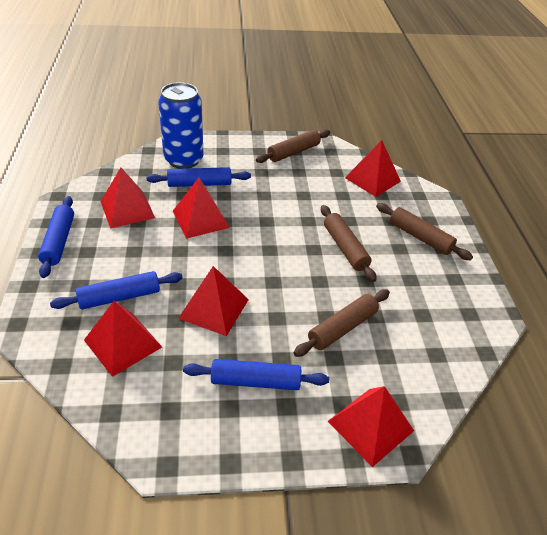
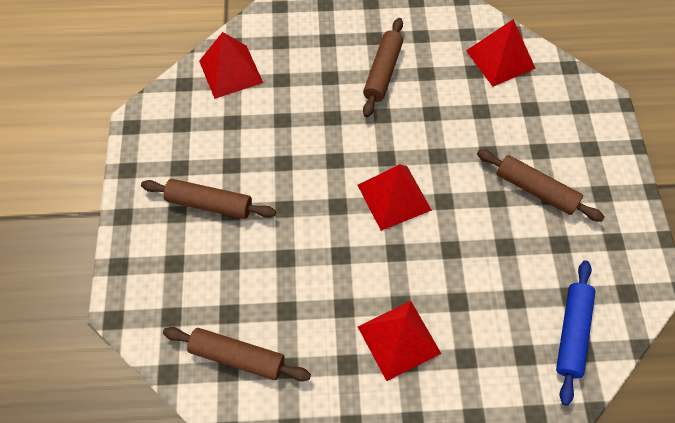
blue can: [158,82,203,169] = 1 -> none = 0
blue rolling pin: [38,196,74,278] [50,271,183,309] [147,167,251,187] [183,359,329,390] = 4 -> [556,260,595,406] = 1
red pyramid: [84,301,162,377] [100,168,155,228] [173,178,230,239] [178,266,249,336] [328,386,414,467] [345,140,401,197] = 6 -> [199,32,263,99] [358,164,432,231] [358,301,441,381] [466,19,536,87] = 4

